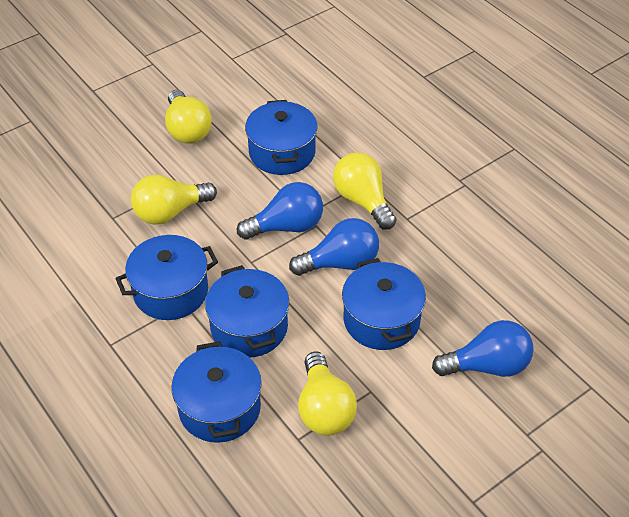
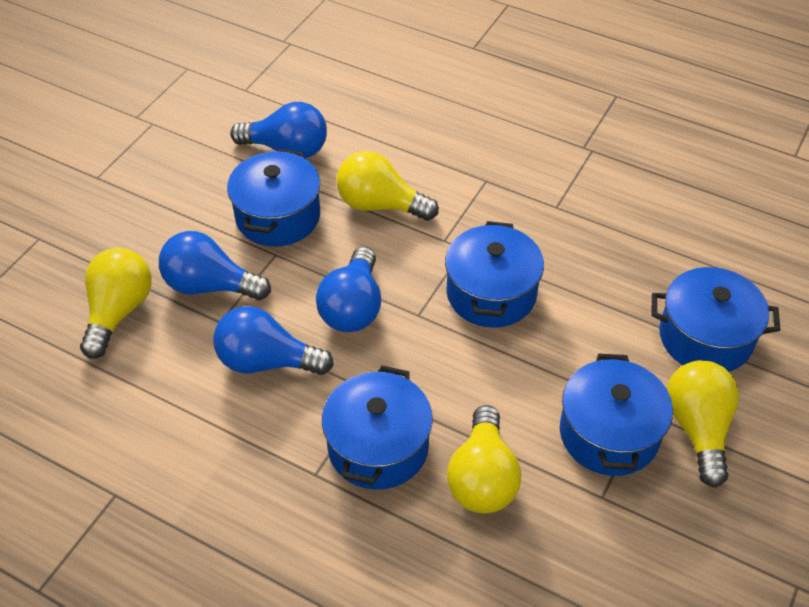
blue light bulb: [237,182,323,240] [289,218,379,276] [432,320,534,377] = 3 -> [159,231,271,300] [213,306,334,375] [230,102,327,159] [316,247,381,332] = 4

